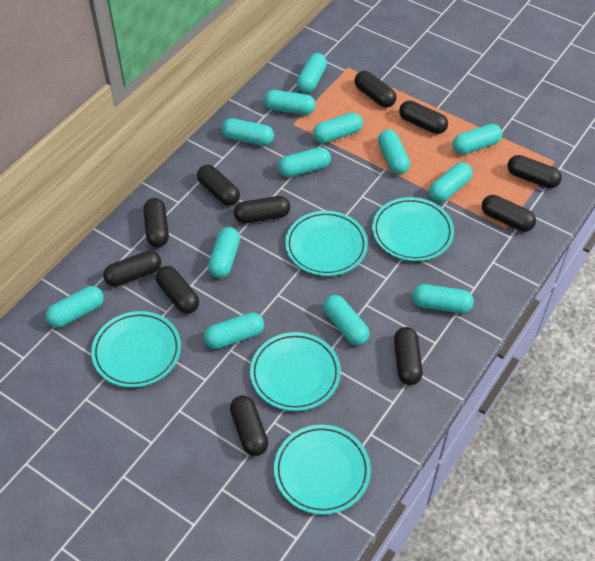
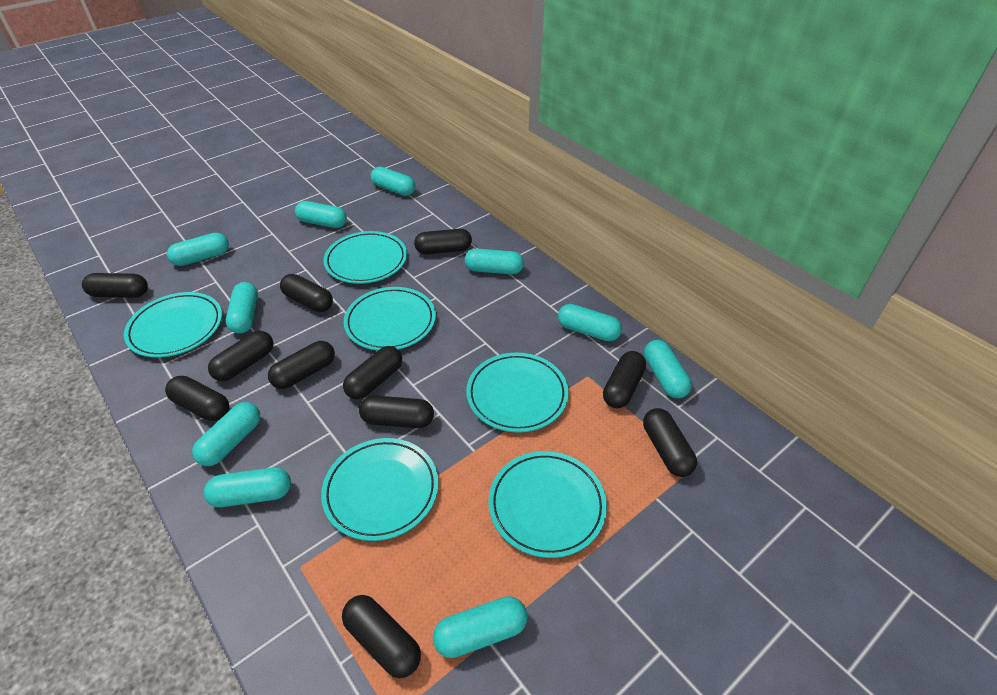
turquoise capsule: [45,286,104,328] [204,312,264,349] [208,227,240,278] [222,118,274,146] [264,90,316,115] [278,147,331,177] [297,53,327,93] [313,113,363,143] [323,295,369,345] [378,130,410,174] [412,284,474,313] [429,162,473,202] [452,124,502,155] = 13 -> [167,233,229,266] [192,402,260,466] [204,467,291,507] [226,282,258,334] [295,201,347,228] [371,167,415,196] [433,596,528,658] [465,248,524,275] [558,304,622,341] [644,340,692,398] = 10
turquoise plate: [91,311,181,388] [250,332,341,411] [274,425,371,515] [285,211,368,276] [372,197,454,261] = 5 -> [124,292,222,358] [321,438,439,541] [324,231,407,284] [344,287,436,351] [466,353,568,433] [488,451,607,558] = 6

